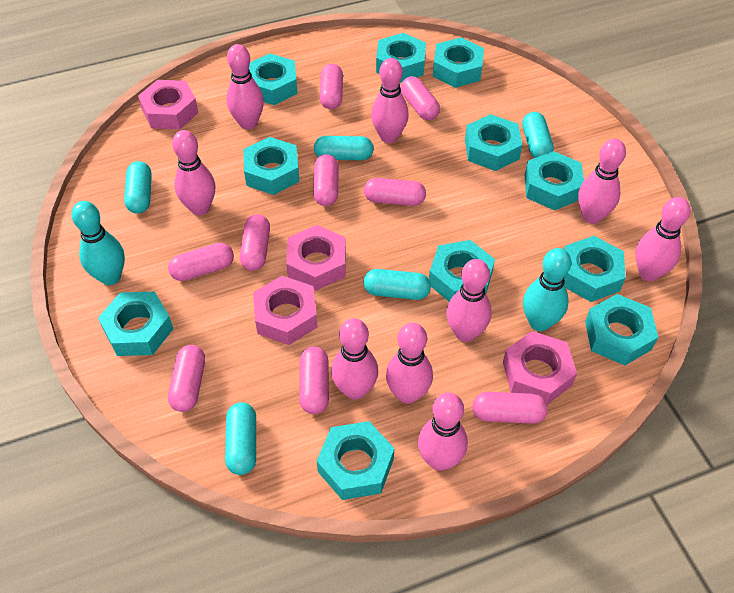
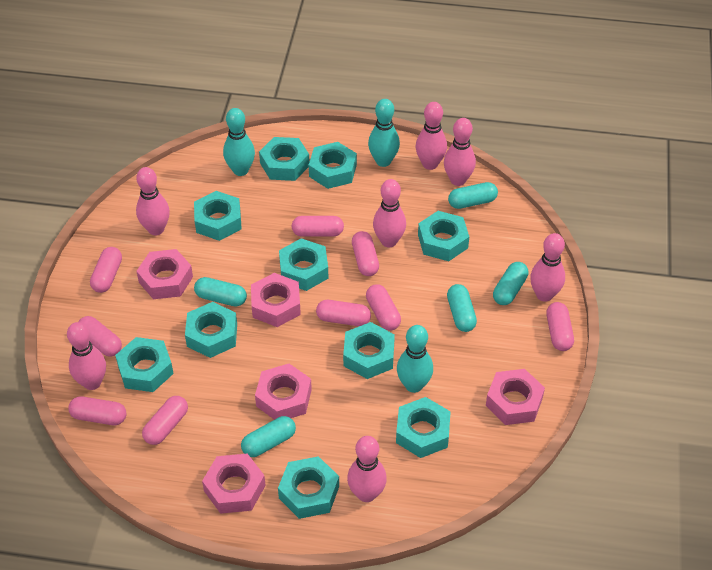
pink bowling pin: [172,130,216,215] [226,44,264,130] [331,318,378,400] [371,58,409,143] [386,323,433,404] [418,392,468,471] [446,259,492,342] [578,139,626,224] [635,197,690,281] = 9 -> [67,322,106,390] [136,167,170,235] [347,436,387,502] [373,179,406,247] [416,102,447,170] [444,118,476,186] [530,233,565,302] = 7
pink nut: [138,80,199,129] [253,276,317,345] [286,225,346,291] [503,331,577,405] = 4 -> [136,249,193,299] [202,453,266,514] [251,273,301,327] [255,364,312,420] [486,369,545,425] = 5
turquoise bowling pin: [72,201,125,285] [523,248,571,331] = 2 -> [223,108,255,176] [368,99,400,167] [397,325,433,393] = 3
turquoise nut: [98,292,173,356] [243,137,299,195] [249,53,298,105] [317,421,394,500] [376,33,426,83] [429,240,495,301] [433,37,484,88] [465,114,522,171] [524,151,584,211] [564,236,626,302] [585,294,658,365] = 11 -> [115,337,174,392] [185,302,237,358] [194,191,242,241] [259,137,310,181] [278,456,339,519] [279,238,328,291] [309,142,357,189] [343,322,395,379] [396,397,451,458] [418,211,469,261] = 10

